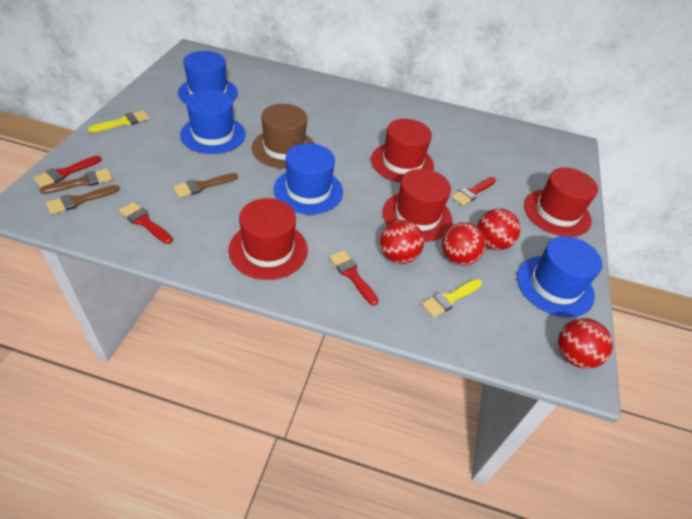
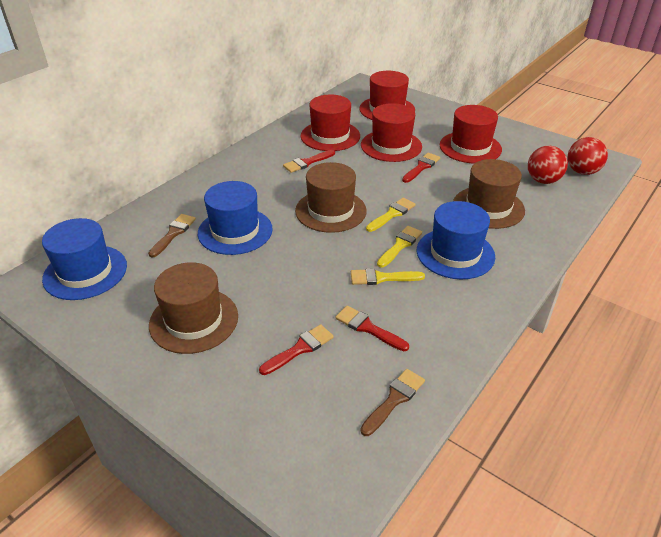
blue hat: [178,51,238,104] [180,90,246,154] [274,143,343,214] [517,236,602,317] = 4 -> [42,218,127,300] [198,181,273,255] [417,201,495,279] = 3
brown brush: [39,169,113,194] [46,185,120,215] [173,173,238,198] = 3 -> [148,214,196,258] [360,369,425,436] = 2
brown hat: [252,104,315,169] = 1 -> [149,262,238,354] [295,162,367,233] [453,159,525,229] = 3
red ball: [380,220,424,264] [442,222,486,266] [477,208,521,250] [558,318,613,369] = 4 -> [528,146,568,184] [568,137,608,175] = 2
yellow brush: [88,110,149,133] [421,279,482,318] = 2 -> [351,268,425,285] [366,198,416,232] [377,226,422,268] = 3

